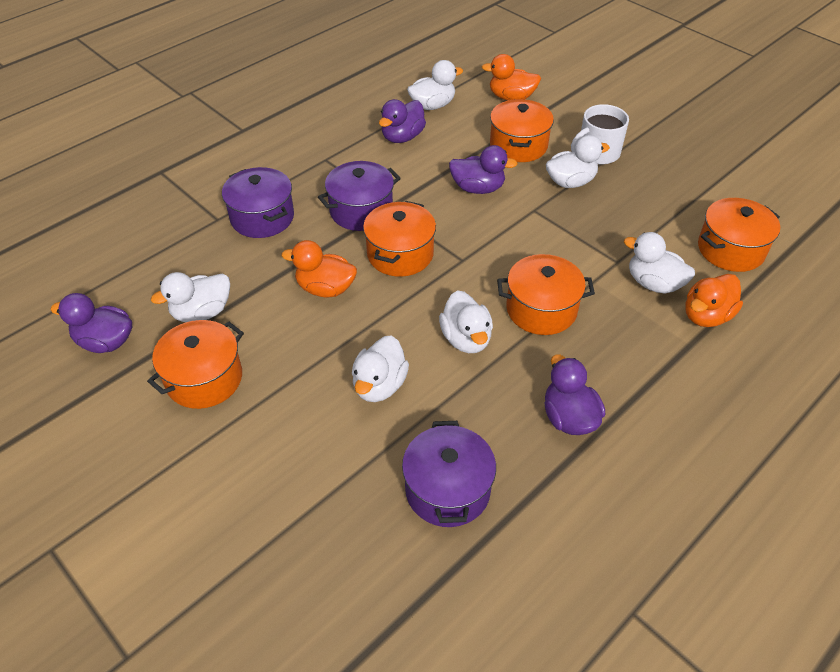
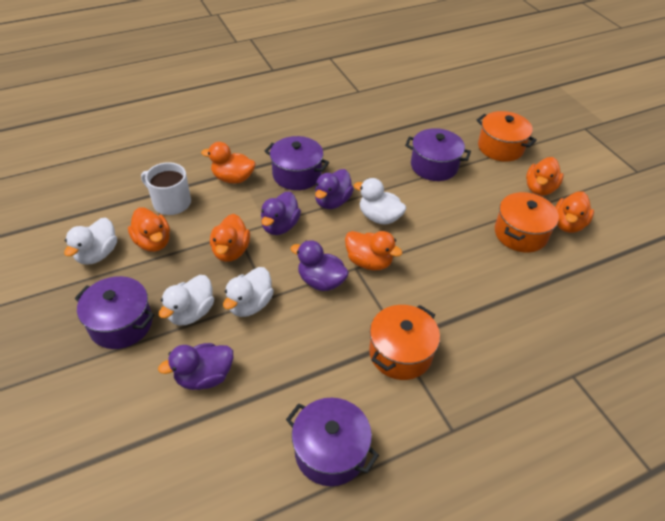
orange duck: [282,240,357,297] [482,54,541,101] [685,274,743,327] = 3 -> [128,207,170,252] [201,142,255,184] [210,214,250,262] [345,231,403,270] [526,157,564,196] [555,191,594,233] = 6
orange pot: [147,320,244,409] [363,201,436,277] [490,99,554,162] [497,254,595,335] [698,198,780,272] = 5 -> [369,305,440,380] [476,111,537,162] [495,192,559,253] = 3
purple pot: [222,167,294,238] [318,161,401,231] [402,421,496,527] = 3 -> [74,276,154,349] [265,136,329,190] [286,398,379,486] [405,128,471,181] = 4
white duck: [151,272,230,322] [352,335,409,402] [407,60,463,110] [439,290,493,353] [546,135,610,188] [624,232,695,294] = 6 -> [64,218,117,265] [159,275,214,326] [223,267,274,317] [354,178,406,225] = 4

